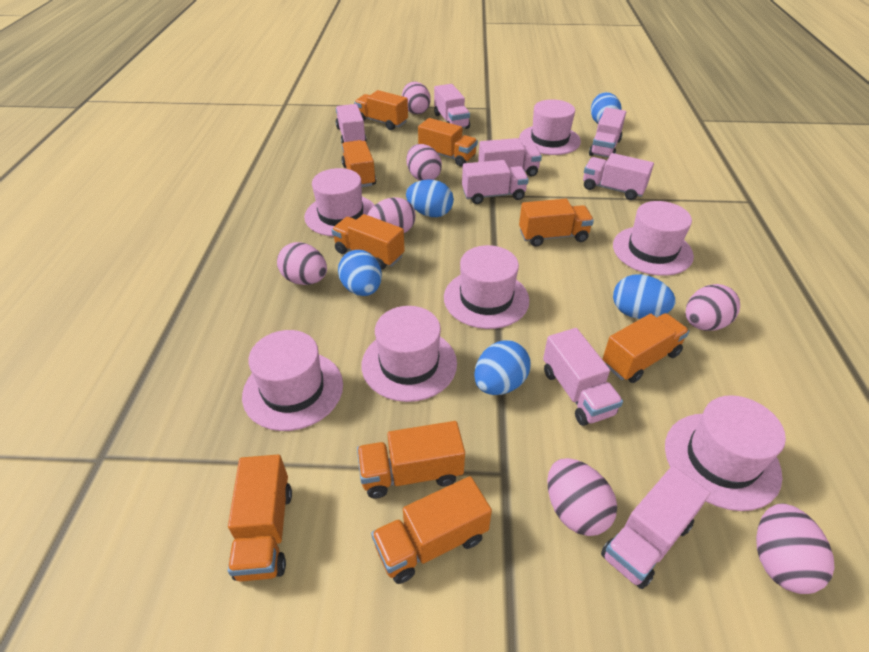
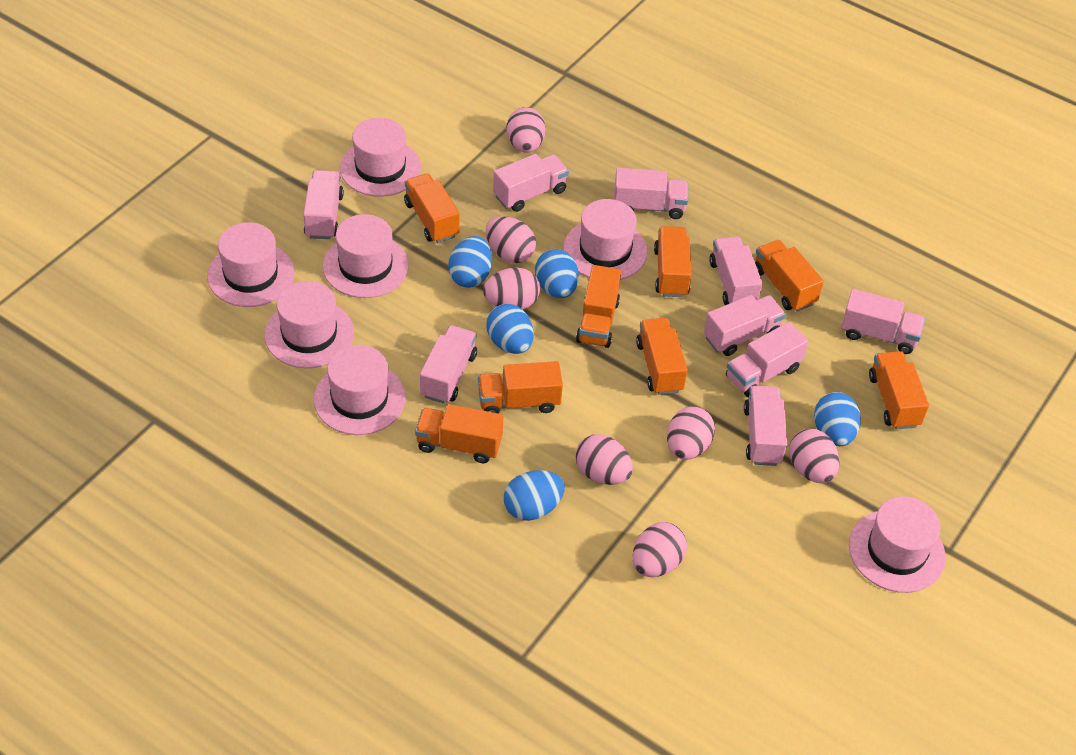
orange truck: [228,455,292,582] [332,214,405,270] [341,140,376,187] [354,90,408,130] [357,421,465,499] [371,476,492,584] [418,118,478,166] [519,199,594,247] [603,313,689,383] = 9 -> [404,173,460,243] [415,404,503,463] [478,361,563,414] [576,265,621,348] [636,318,688,395] [654,226,692,297] [755,240,824,312] [869,351,929,429] = 8
pink truck: [336,104,366,144] [434,84,470,129] [462,160,529,204] [478,138,542,177] [543,328,623,426] [583,153,654,200] [589,107,626,157] [601,466,710,589] = 8 -> [303,170,344,239] [420,325,477,404] [493,154,569,212] [614,168,688,219] [704,295,786,356] [709,236,763,305] [726,322,809,397] [744,386,787,466] [841,289,925,354] = 9

